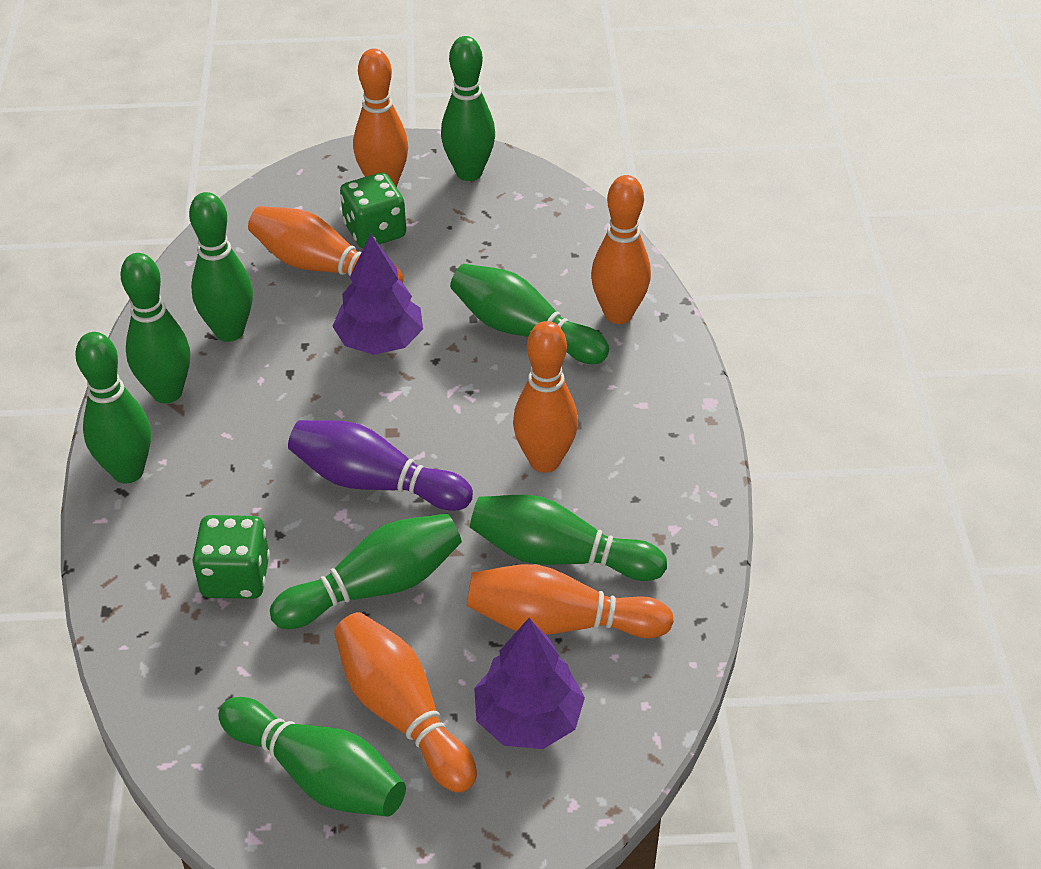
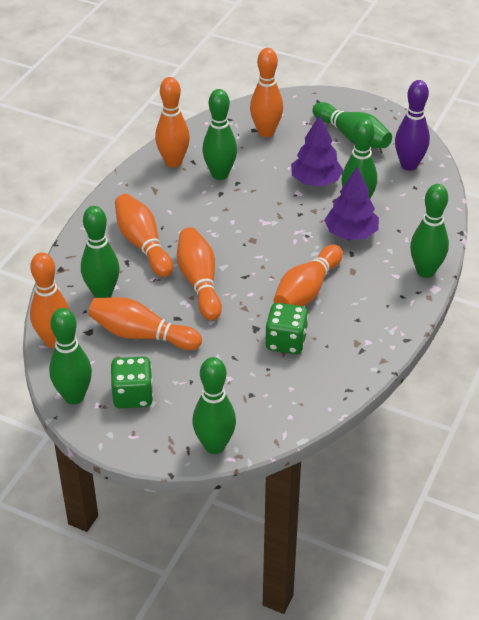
green bowling pin: [75,332,151,483] [120,253,190,403] [189,192,253,342] [219,697,406,817] [270,514,462,629] [441,36,495,181] [450,264,609,364] [470,495,667,581] = 8 -> [49,308,92,405] [81,206,120,298] [192,357,236,454] [202,89,237,180] [313,102,392,148] [342,118,377,199] [410,184,449,278] = 7
orange bowling pin: [248,206,404,282] [334,612,477,793] [353,48,408,187] [467,564,674,638] [513,321,578,473] [591,175,651,324] = 6 -> [30,252,70,348] [88,297,202,350] [115,194,173,277] [155,77,190,168] [177,227,222,320] [250,48,283,137] [274,245,343,306] = 7

